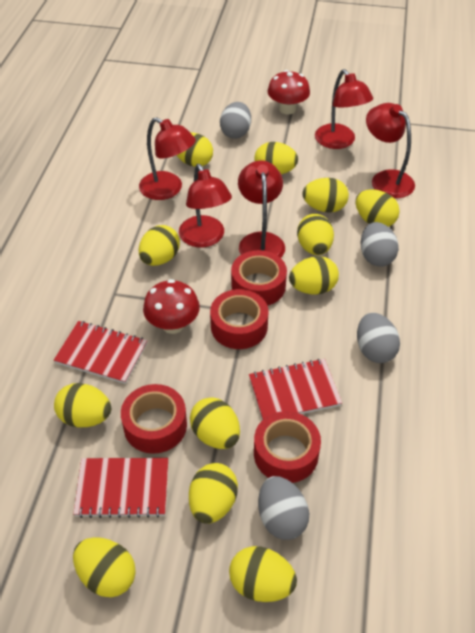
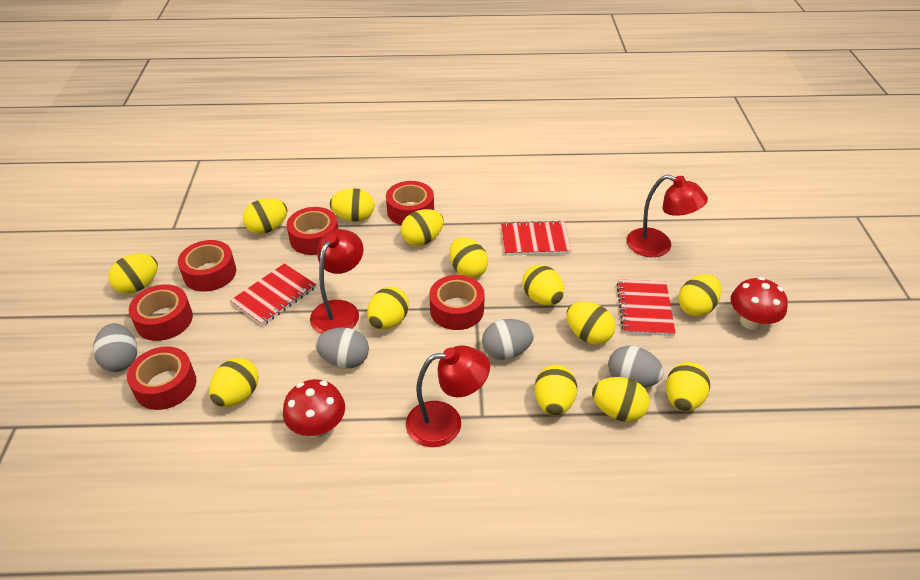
red lamp: [139,117,196,200] [179,164,232,247] [238,160,285,258] [315,69,373,149] [366,103,415,198] = 5 -> [310,229,364,334] [406,345,490,447] [627,174,708,257] = 3
red tape: [121,384,187,454] [210,289,268,349] [231,250,287,306] [254,411,321,483] = 4 -> [127,346,196,410] [129,284,193,341] [178,240,236,292] [287,207,338,255] [386,181,434,225] [429,275,485,330] = 6
yellow egg: [54,383,111,427] [73,537,136,597] [139,225,180,266] [177,132,213,167] [189,463,238,524] [190,397,240,449] [229,546,297,602] [254,142,298,174] [289,256,339,295] [297,214,334,255] [303,178,349,213] [356,189,400,227] = 12 -> [108,253,158,294] [209,358,259,407] [243,198,287,234] [330,188,374,222] [367,287,409,330] [401,209,444,246] [449,237,488,278] [522,265,564,305] [535,365,577,416] [566,302,615,345] [592,377,650,422] [666,362,710,411] [678,274,722,317] = 13

